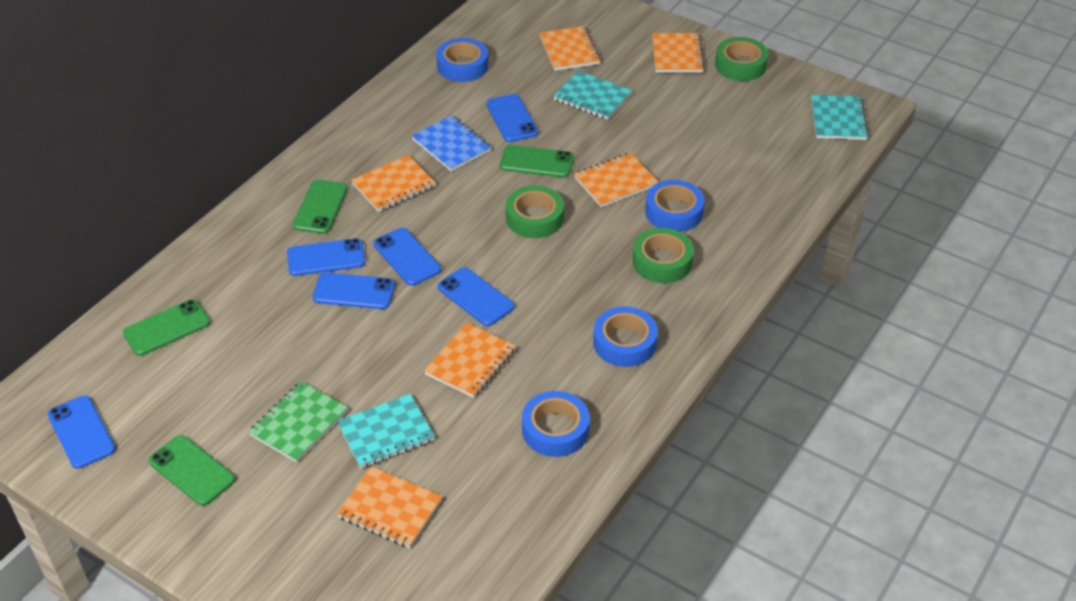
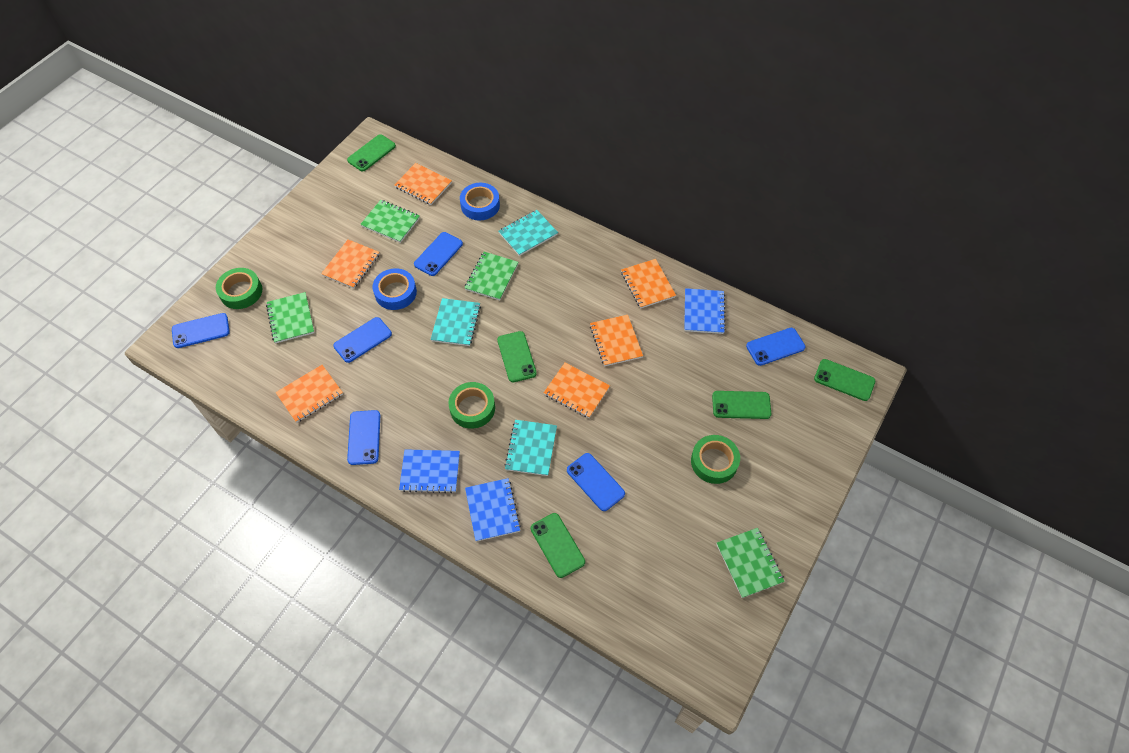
blue notebook: [412,115,491,171] = 1 -> [399,449,460,493] [465,478,521,542] [684,288,726,334] = 3
blue tape: [436,38,489,82] [522,391,590,457] [593,307,658,367] [645,180,705,232] = 4 -> [372,268,417,310] [460,183,500,220] = 2
green notebook: [249,381,348,463] = 1 -> [266,292,314,343] [360,200,420,243] [464,252,519,300] [716,528,785,598] = 4
green phone: [123,299,210,356] [149,435,235,506] [293,180,348,234] [500,145,574,178] = 4 -> [347,134,396,171] [497,331,537,382] [530,513,585,578] [712,391,772,419] [814,359,875,401] = 5

